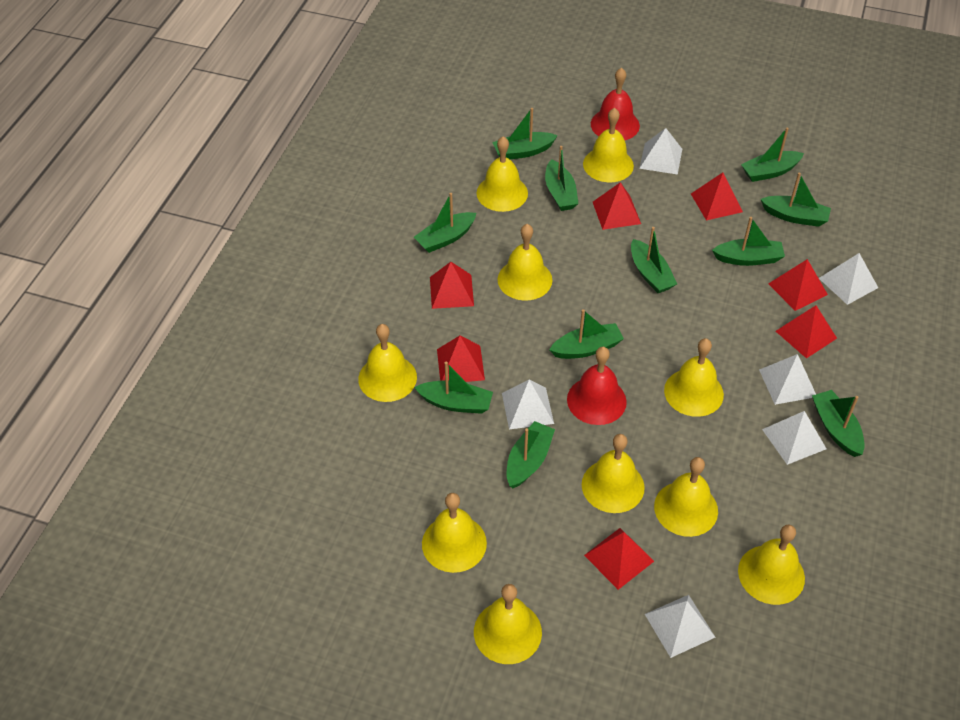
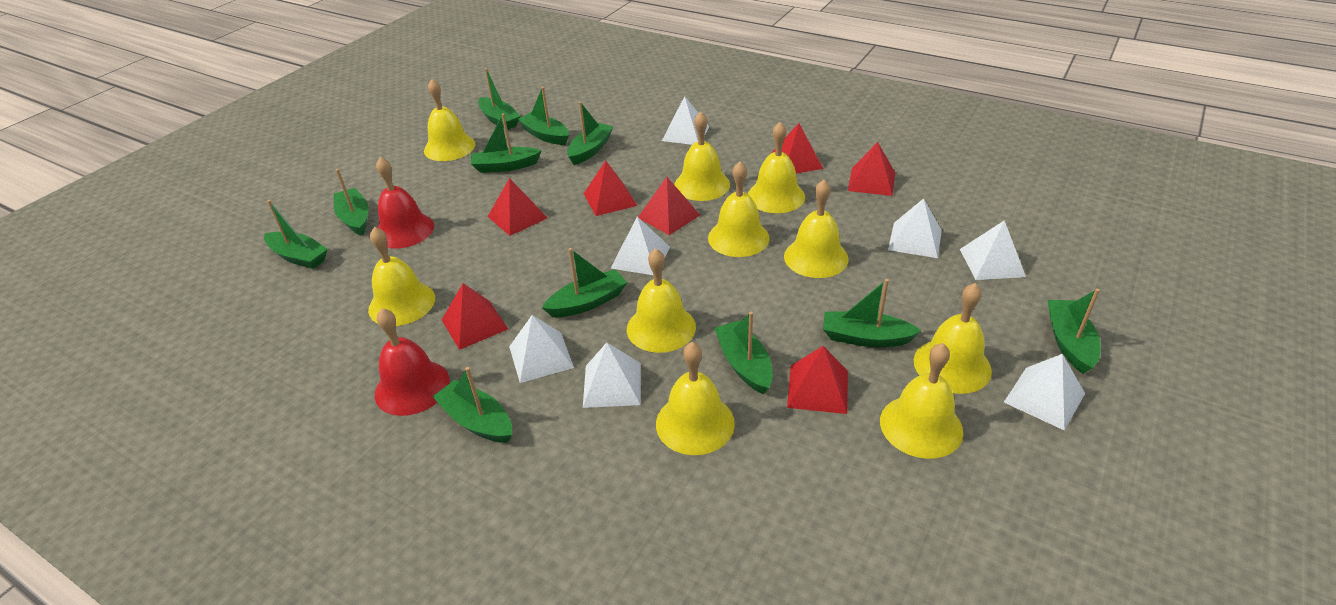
white pyramid: [502,380,554,429] [639,128,682,175] [645,595,715,658] [759,354,816,405] [762,411,826,465] [819,253,878,305] = 6 -> [509,315,574,383] [583,343,641,408] [610,217,670,275] [662,96,710,145] [888,198,942,258] [960,220,1026,280] [1004,354,1085,431] = 7

